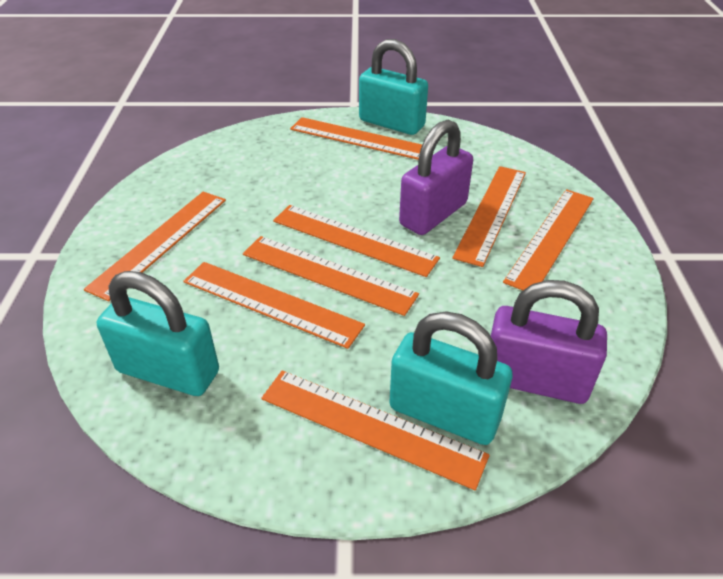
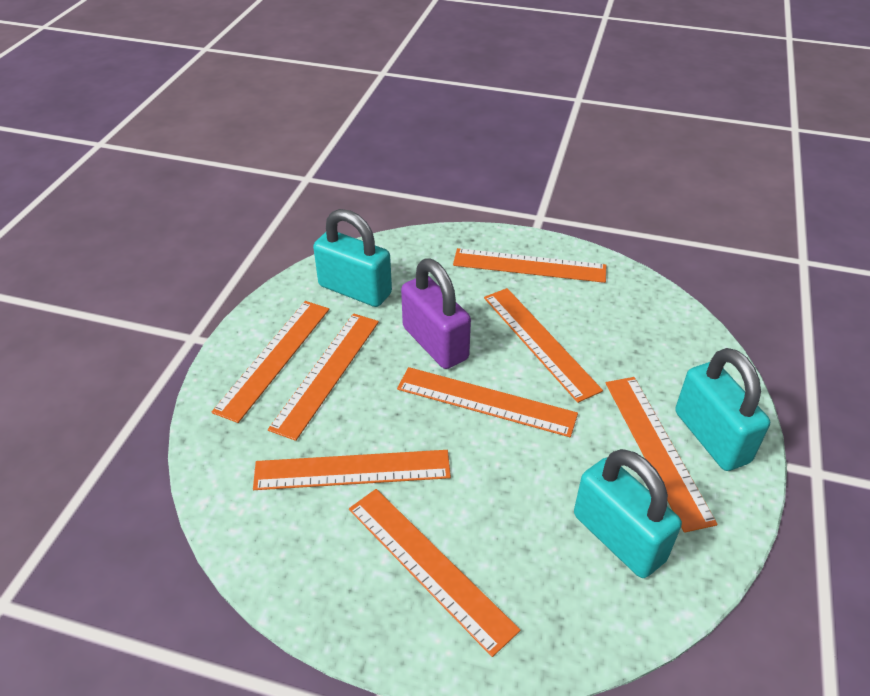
purple padlock: [399,120,473,235] [491,280,607,404] = 2 -> [401,259,471,369] = 1

